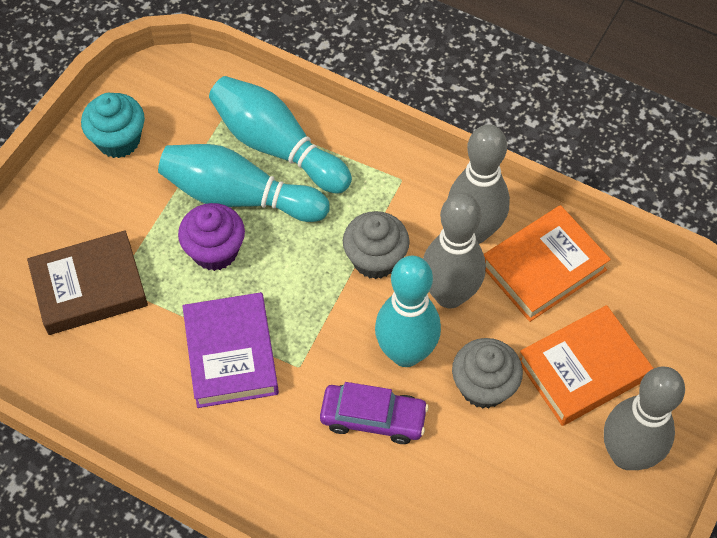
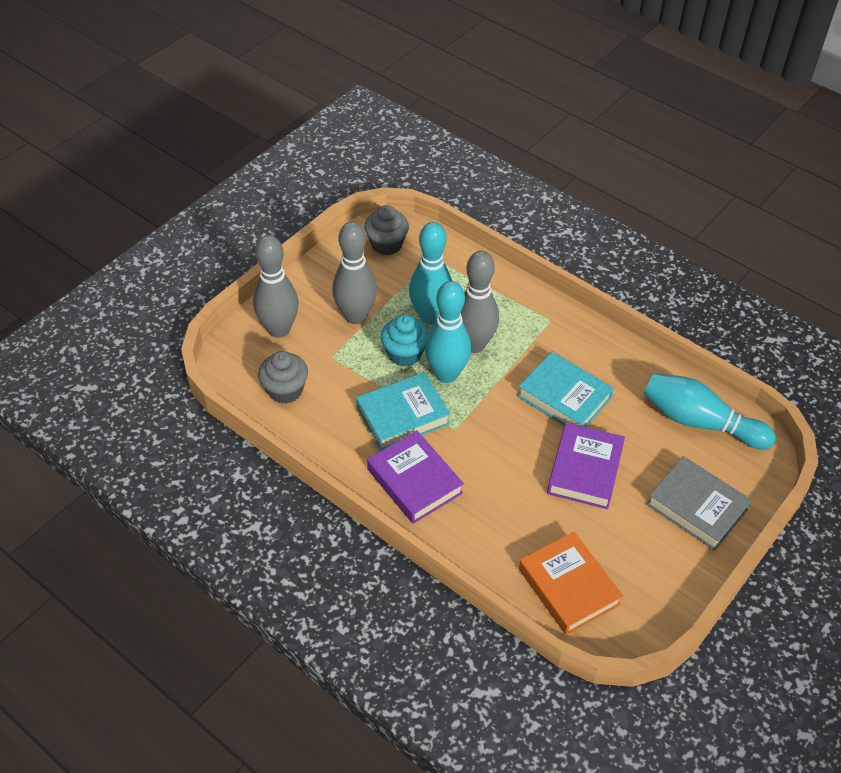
brown book: [27,230,148,335] = 1 -> none = 0
grey book: none = 0 -> [646,456,752,551] = 1
orange book: [484,205,611,322] [520,305,654,426] = 2 -> [519,532,623,635] = 1
purple book: [183,292,279,408] = 1 -> [367,430,464,524] [547,422,625,509] = 2
purple car: [320,382,429,444] = 1 -> none = 0
purple cupcake: [178,203,245,271] = 1 -> none = 0
turquoise book: none = 0 -> [356,372,451,451] [517,352,614,427] = 2

